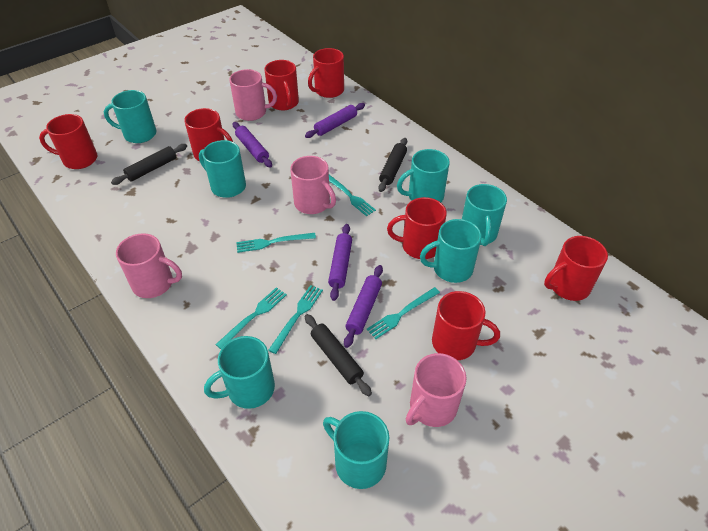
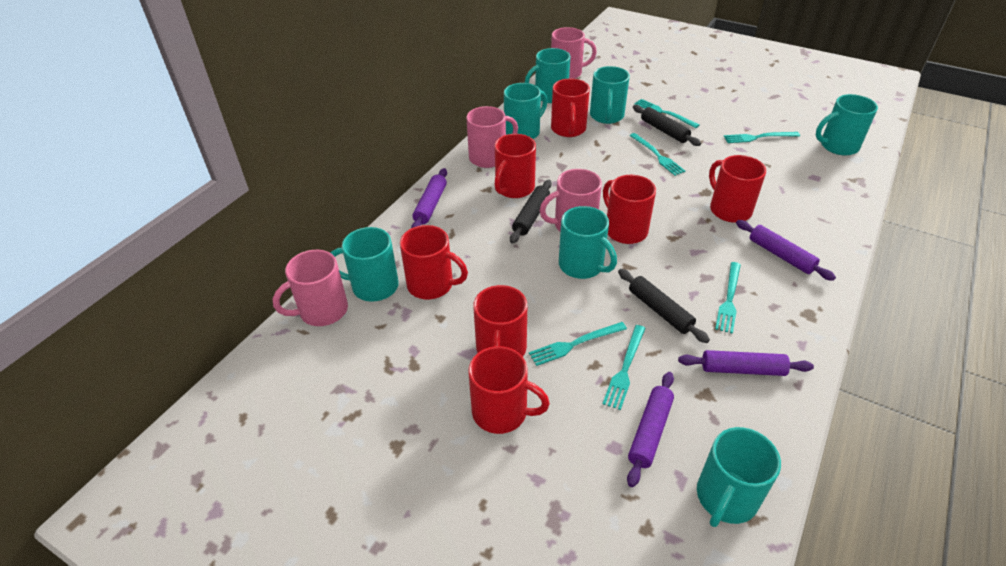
turquoise fork: [215,287,287,349] [236,233,316,253] [268,285,323,354] [329,175,376,216] [367,287,440,339] = 5 -> [529,322,627,366] [603,325,646,410] [629,133,685,176] [634,99,699,128] [715,262,741,334] [724,132,800,143] = 6

